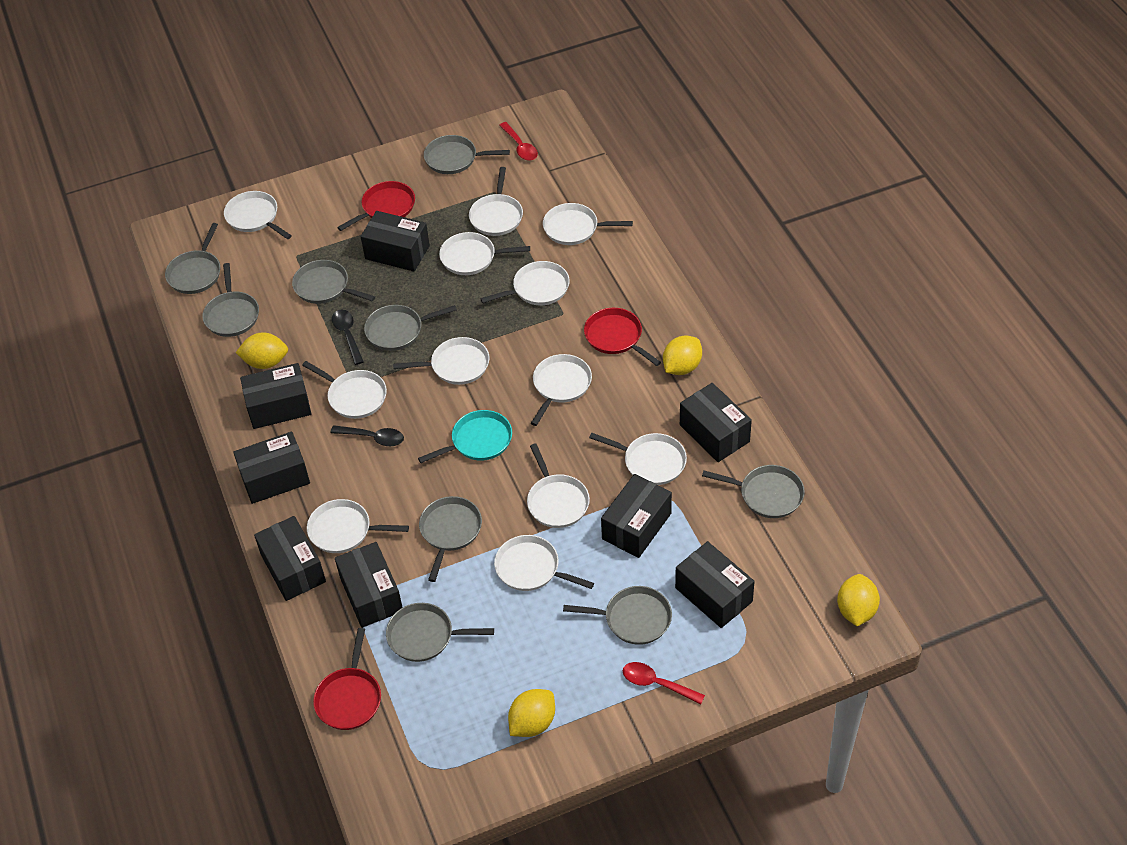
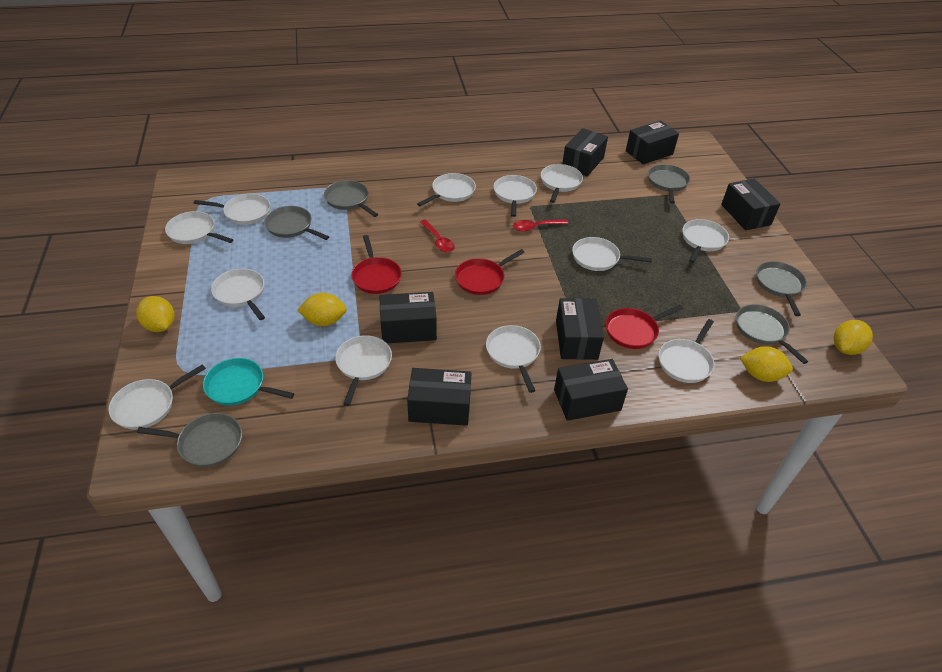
black box: [233,432,310,504] [240,363,311,429] [254,516,326,601] [335,542,403,628] [361,211,430,272] [601,474,672,558] [675,541,755,628] [680,383,752,462] = 8 -> [379,292,437,343] [407,368,471,426] [554,359,628,421] [556,298,604,360] [562,128,608,176] [626,121,679,164] [721,179,780,230] = 7
black spoon: [330,425,404,446] [332,310,364,365] = 2 -> none = 0
grey pan: [165,223,220,294] [202,263,259,337] [292,260,375,304] [364,305,457,351] [386,603,494,662] [419,496,482,582] [424,135,510,174] [563,586,672,645] [702,465,805,518] = 9 -> [137,413,242,467] [264,206,329,240] [324,180,378,217] [648,164,690,204] [736,304,808,364] [756,261,807,316] = 6

